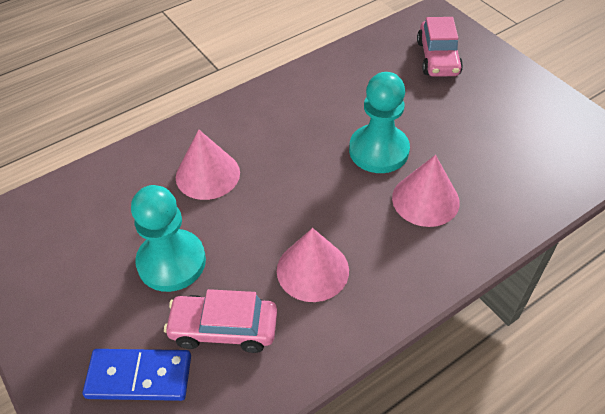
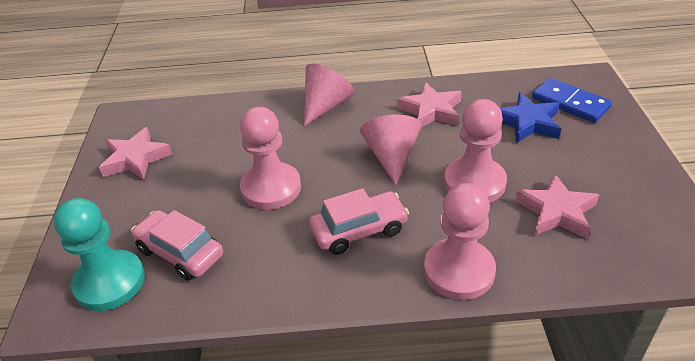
blue star: none = 0 -> [500,93,561,143] = 1
pink cone: [176,130,240,200] [277,228,349,302] [392,155,460,227] = 3 -> [304,64,355,126] [360,115,421,185] = 2
pink pawn: none = 0 -> [240,107,301,210] [424,183,496,300] [444,99,507,203] = 3
pink star: none = 0 -> [99,127,172,180] [397,82,462,127] [515,173,599,239] = 3
turquoise pawn: [131,185,206,292] [349,72,410,173] = 2 -> [53,198,145,311] = 1

